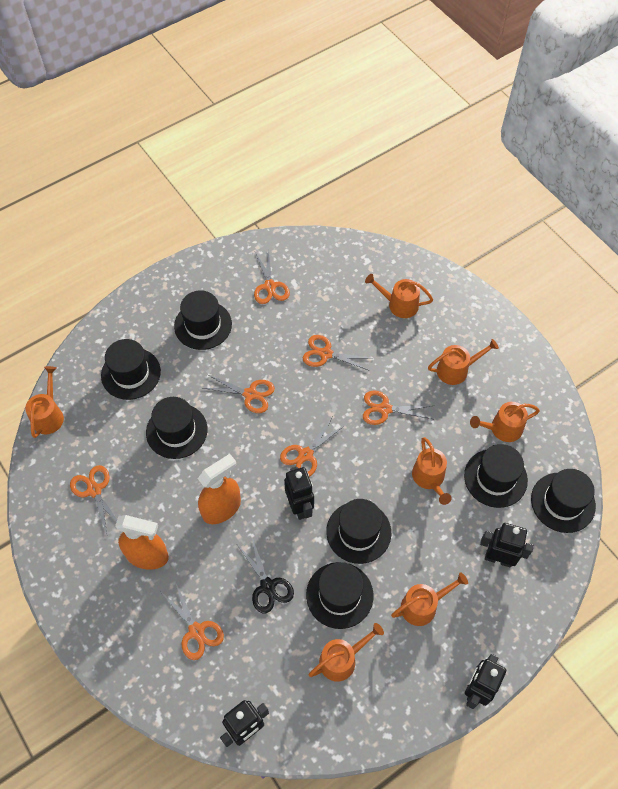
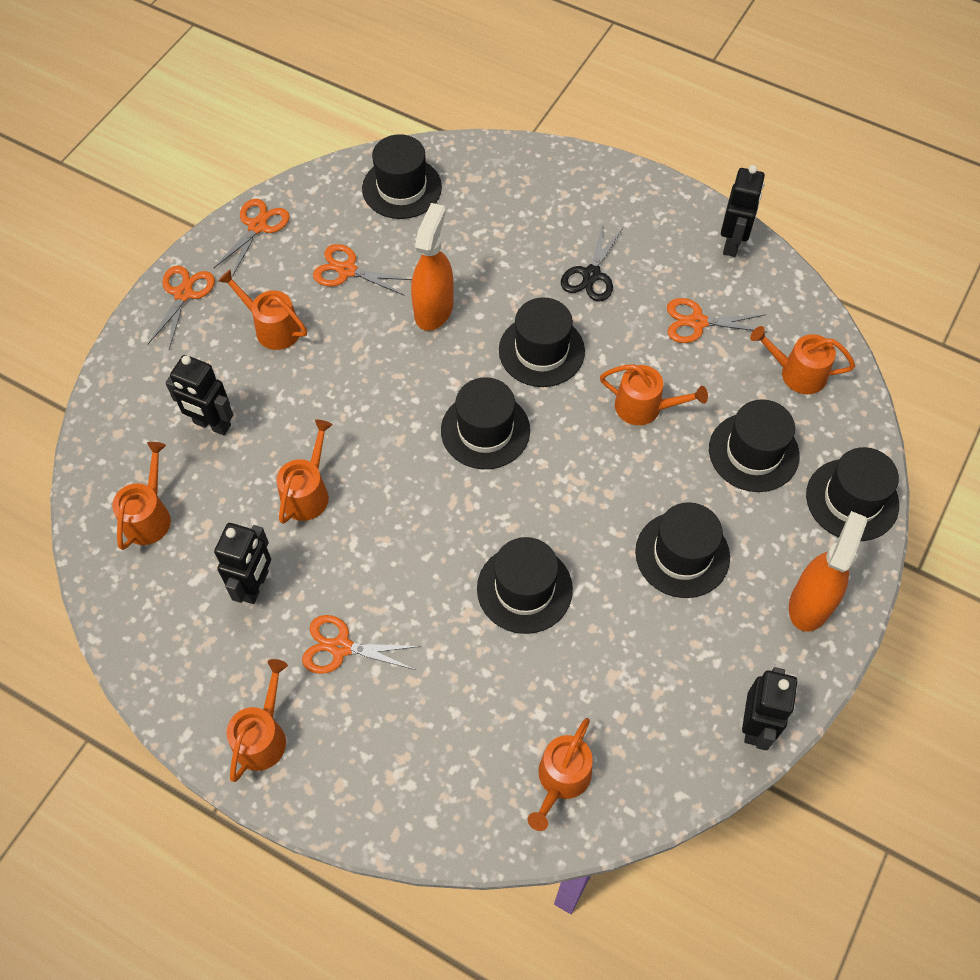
orange scissors: [70,465,117,534] [161,582,224,660] [203,374,275,413] [254,251,290,304] [280,418,345,477] [303,335,374,371] [363,391,434,425] = 7 -> [148,266,215,349] [214,199,290,277] [302,615,421,674] [313,244,412,296] [667,298,767,343] = 5

